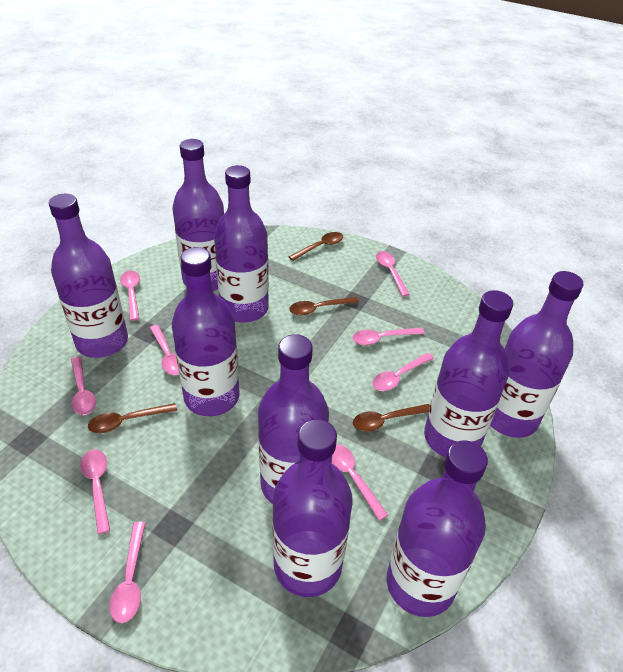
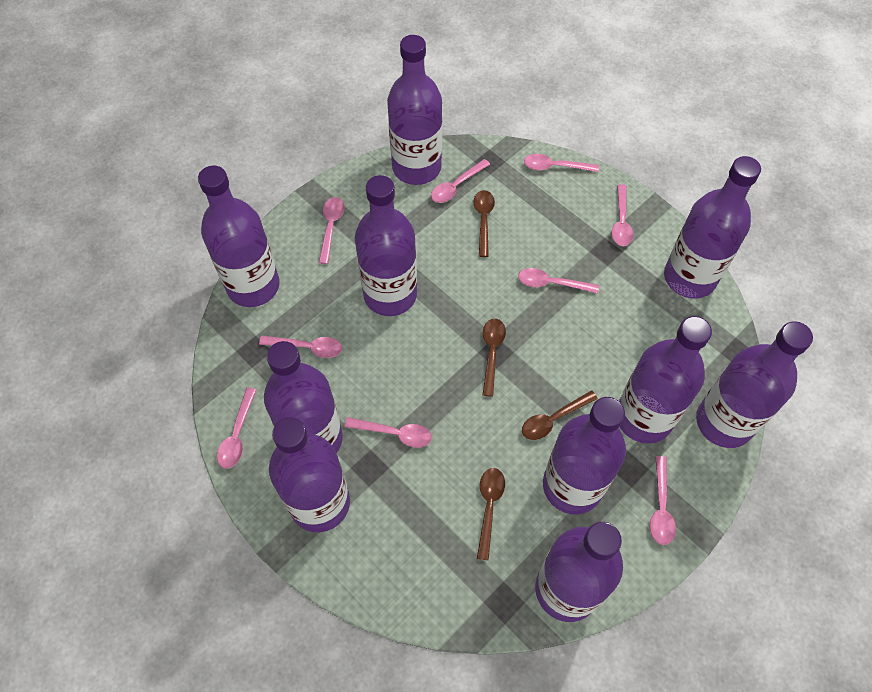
purple bottle: [49,194,128,358] [172,247,240,416] [173,139,224,291] [214,165,269,323] [258,334,329,504] [272,419,353,597] [387,440,488,617] [424,290,513,457] [490,271,583,438] = 9 -> [198,165,280,307] [264,341,343,453] [269,417,350,532] [355,175,417,316] [387,35,442,185] [535,522,623,622] [543,397,626,515] [619,316,712,443] [664,156,761,299] [696,321,813,448] = 10

